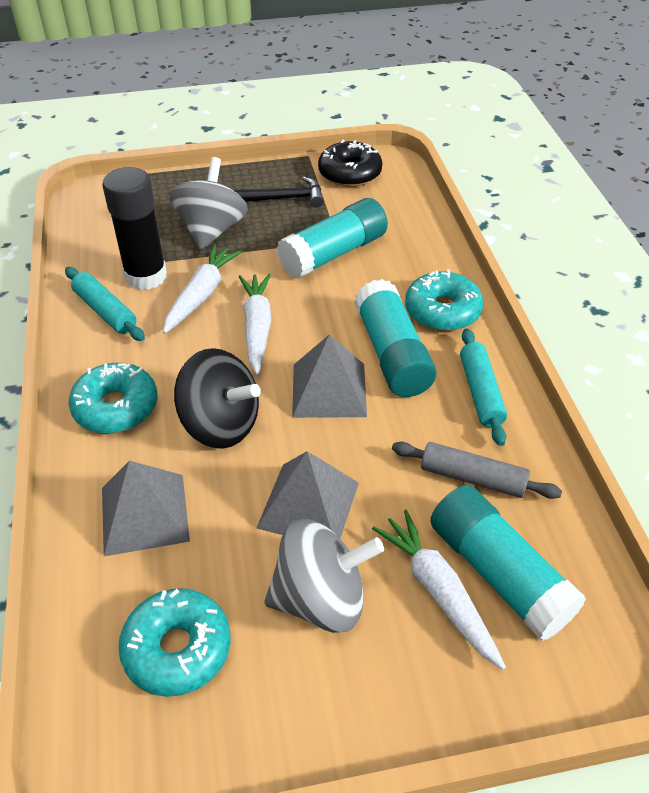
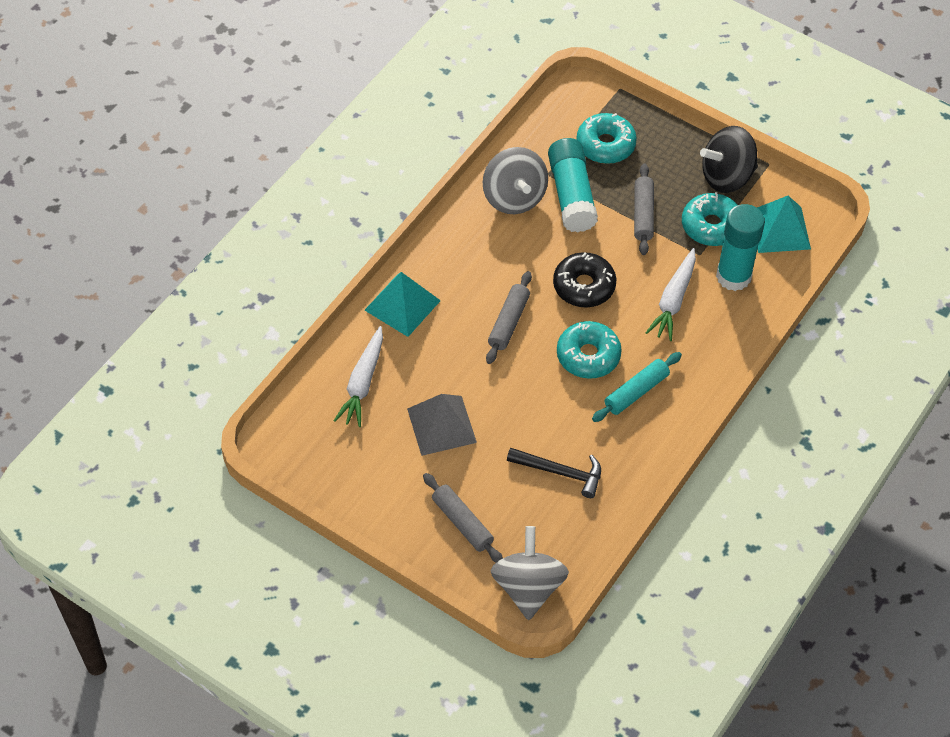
black glue stick: [102,167,167,290] = 1 -> none = 0
grey pyramid: [102,460,190,556] [256,451,359,538] [292,334,367,418] = 3 -> [407,394,477,456] = 1
grey rolling pin: [392,442,562,499] = 1 -> [423,473,503,562] [486,271,532,364] [634,163,654,255] = 3
turquoise glue stick: [277,198,388,279] [354,279,437,397] [430,485,586,641] = 3 -> [548,138,598,233] [716,204,765,291] = 2
turquoise pyramid: none = 0 -> [365,272,441,337] [757,196,811,253] = 2
turquoise rolling pin: [65,267,145,341] [460,328,507,446] = 2 -> [592,352,682,422] = 1
white carrot: [163,244,242,334] [239,274,271,374] [372,510,506,670] = 3 -> [334,326,383,427] [646,248,696,341] = 2

